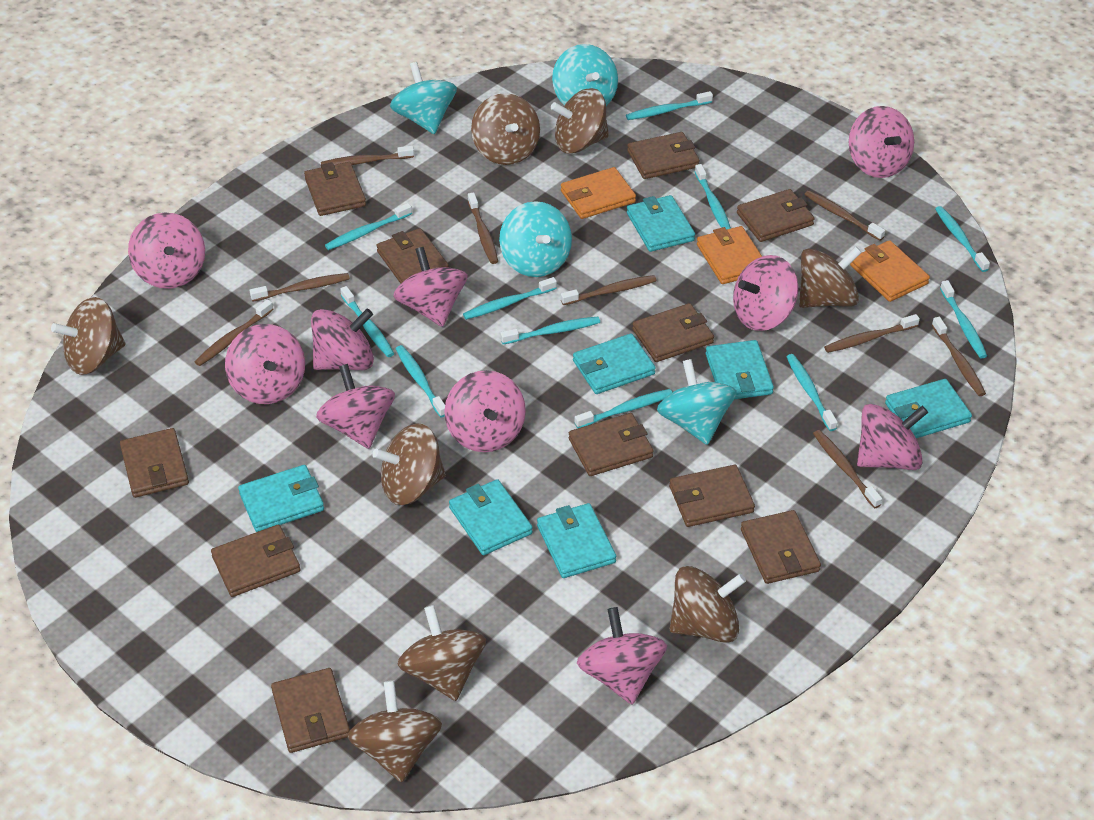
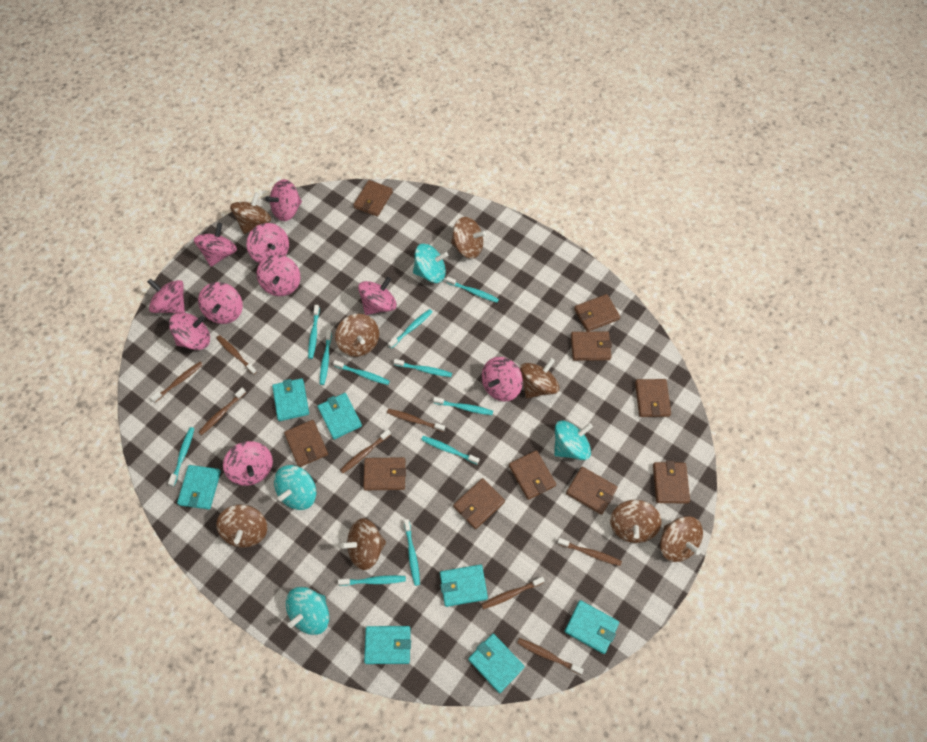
brown toothbrush: [195,299,274,366] [249,273,350,302] [321,146,414,165] [468,192,498,264] [561,275,657,305] [804,190,885,241] [813,430,882,508] [824,314,920,353] [932,317,986,396] = 9 -> [150,361,203,402] [198,388,246,435] [216,335,257,375] [340,429,391,473] [387,409,445,432] [481,577,545,609] [517,638,584,675] [557,538,622,566] = 8
brown wallet: [120,428,189,498] [211,524,300,597] [271,668,350,753] [304,162,366,216] [376,228,449,284] [569,413,654,476] [627,132,700,179] [632,303,714,362] [669,465,755,527] [737,189,815,242] [741,510,821,584] = 11 -> [284,420,328,467] [353,180,393,217] [363,457,406,490] [453,478,505,529] [509,450,556,500] [566,467,617,515] [571,331,612,361] [574,294,620,332] [635,379,671,417] [653,461,690,504] = 10
orange wallet: [561,167,636,219] [697,226,762,284] [850,240,930,302] = 3 -> none = 0

